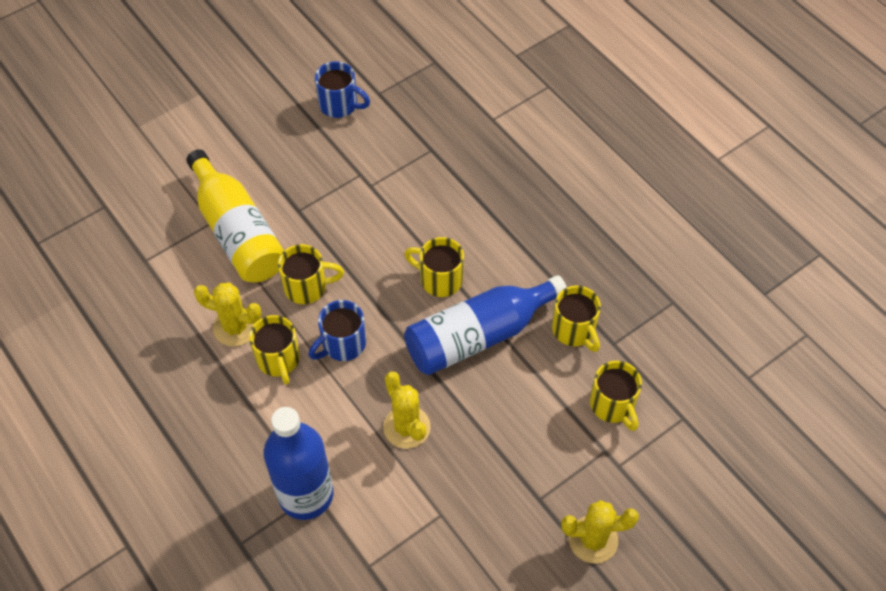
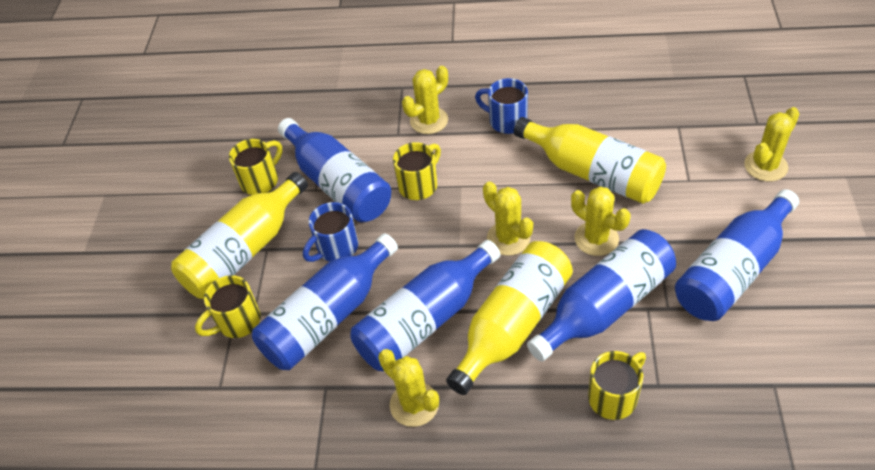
blue bottle: [264,407,333,520] [404,275,567,375] = 2 -> [252,233,398,370] [278,118,391,222] [350,240,500,372] [527,229,676,361] [675,189,799,321] = 5
yellow bottle: [186,149,284,282] = 1 -> [171,172,308,299] [446,241,573,395] [514,117,666,204] = 3
yellow cactus: [194,282,262,347] [383,371,431,449] [561,500,639,564] = 3 -> [378,349,439,427] [402,66,448,134] [483,181,533,256] [571,187,631,256] [744,107,799,182] = 5
yellow mug: [249,315,300,385] [278,244,344,304] [404,237,464,297] [552,286,601,352] [590,361,642,431] = 5 -> [195,275,261,338] [229,139,282,195] [393,142,441,200] [588,351,646,420] = 4

